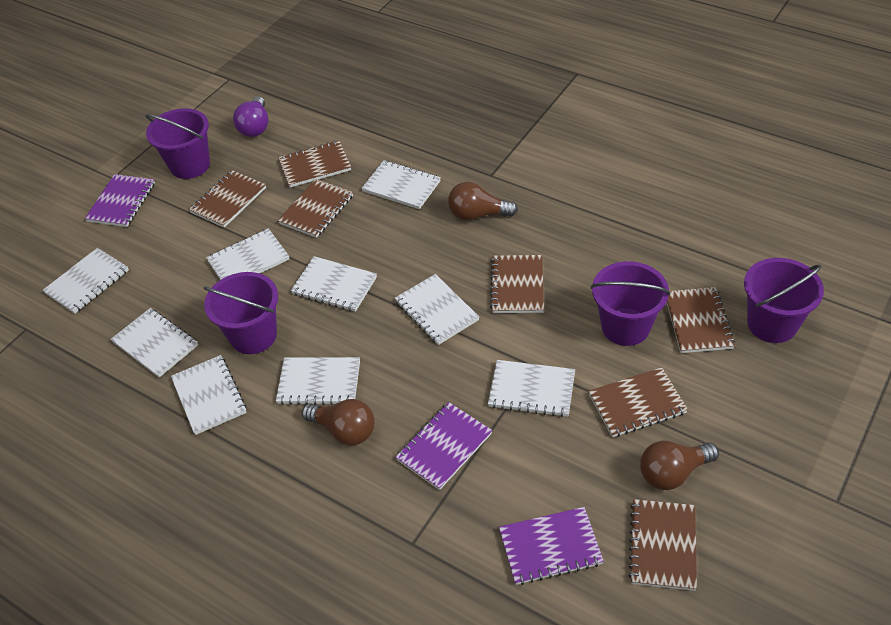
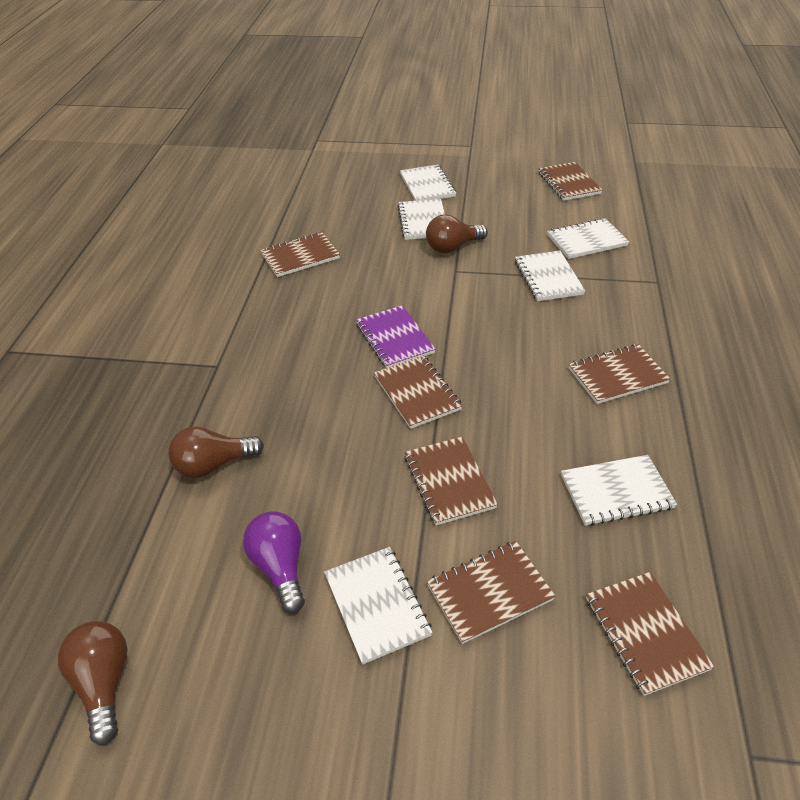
purple bucket: [145,108,210,179] [203,272,278,354] [591,261,670,346] [744,258,824,343] = 4 -> none = 0
purple notebook: [85,174,155,227] [396,402,492,490] [499,507,604,585] = 3 -> [356,305,436,368] = 1
white notebook: [42,248,129,314] [111,308,198,378] [171,355,247,435] [206,228,289,280] [276,357,360,405] [291,256,377,312] [361,160,441,209] [395,274,479,345] [488,360,575,417] = 9 -> [324,547,432,665] [397,199,445,240] [400,164,456,201] [515,251,585,301] [547,218,629,259] [561,455,677,526] = 6

